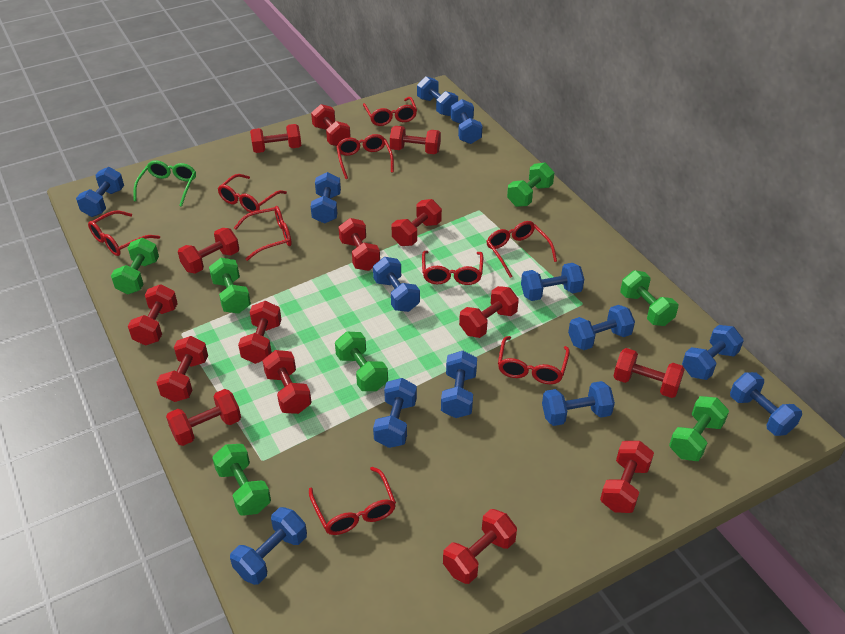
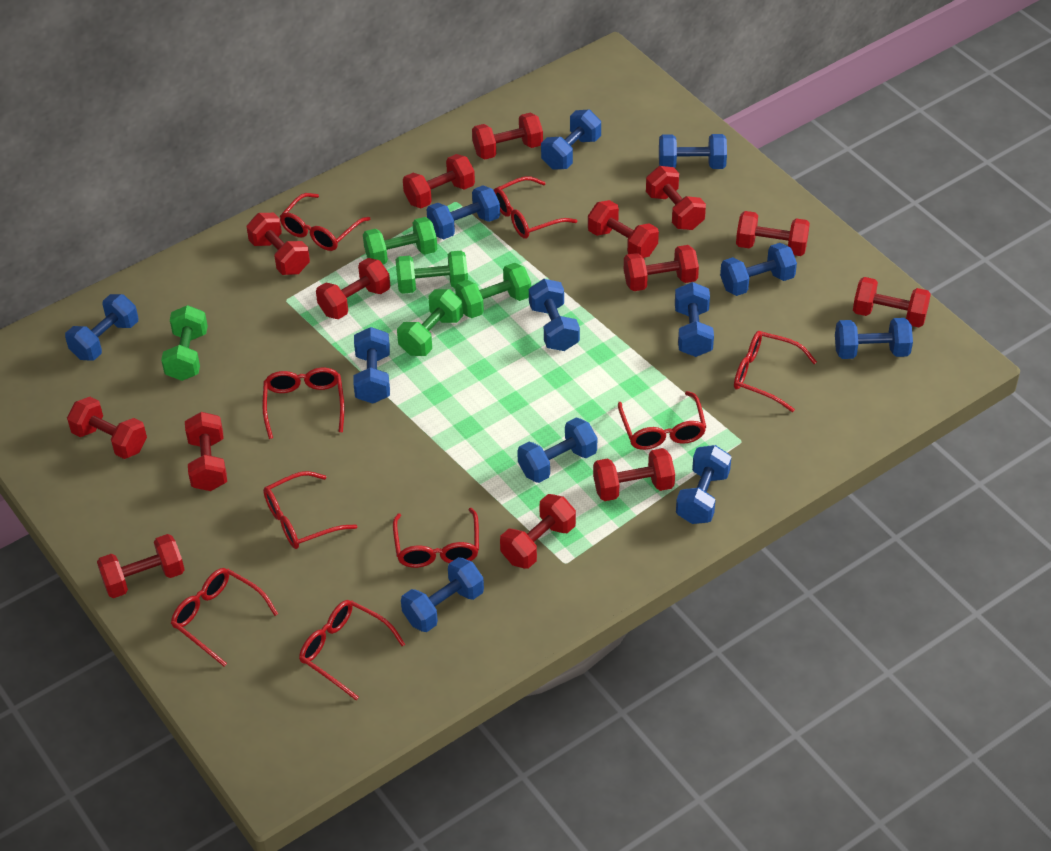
blue dumbbell: [76,167,124,217] [230,507,307,585] [311,172,341,224] [373,257,420,312] [373,378,417,448] [417,76,458,116] [441,351,477,418] [451,99,483,144] [521,263,584,301] [542,381,615,426] [568,305,635,350] [682,325,744,380] [730,372,802,436] = 13 -> [65,294,138,361] [353,327,390,403] [401,557,484,632] [427,185,500,239] [517,418,597,483] [529,279,580,351] [541,109,601,170] [659,134,727,169] [675,282,714,357] [676,445,731,524] [720,243,797,296] [835,318,913,359] = 12
green dumbbell: [111,238,159,294] [209,258,251,314] [212,444,271,516] [335,332,388,391] [507,163,554,207] [620,270,678,326] [669,396,729,461] = 7 -> [161,305,208,381] [363,217,437,265] [395,251,468,294] [397,289,463,356] [455,263,531,318] = 5
green glasses: [134,160,196,207] = 1 -> none = 0
red dumbbell: [128,284,178,346] [156,336,208,402] [166,389,241,446] [178,228,239,274] [238,301,282,364] [250,124,301,153] [263,350,312,414] [311,104,351,146] [338,218,380,271] [390,126,441,154] [392,199,442,246] [443,509,517,584] [459,286,519,338] [600,441,654,513] [613,348,685,398] = 15 -> [67,397,147,459] [97,534,185,598] [185,412,227,491] [246,213,310,275] [316,258,390,319] [403,154,475,208] [472,112,543,160] [500,494,576,569] [588,200,659,258] [593,448,675,501] [624,245,699,291] [646,166,706,230] [736,211,810,256] [853,277,931,327] = 14

